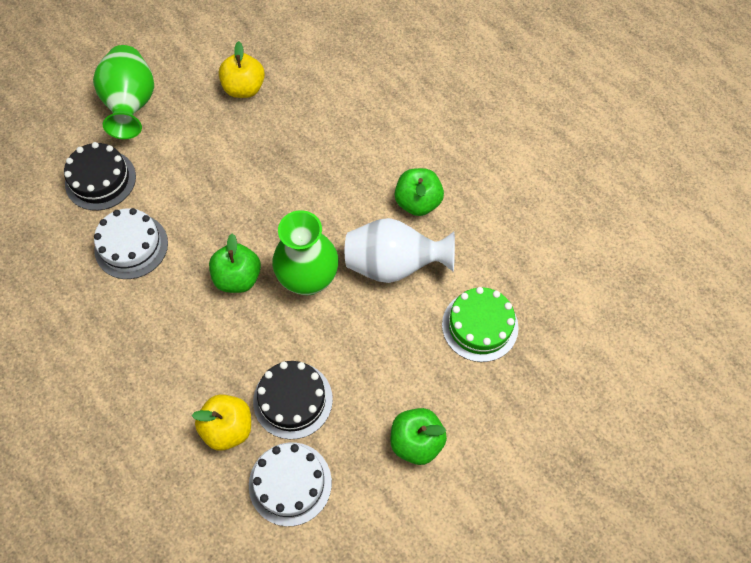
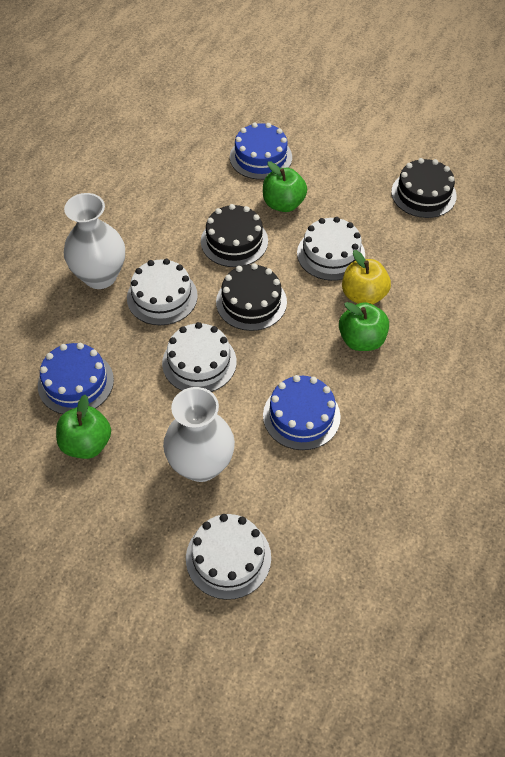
black cake: [64,142,136,211] [253,361,333,439] = 2 -> [201,204,268,267] [216,263,287,331] [391,158,457,218] = 3
blue cake: none = 0 -> [38,343,114,414] [230,122,292,180] [263,375,341,450] = 3
green cake: [442,287,519,362] = 1 -> none = 0
green vase: [93,45,154,139] [272,210,338,295] = 2 -> none = 0
white cake: [94,208,168,279] [249,442,332,526] = 2 -> [127,259,198,325] [162,322,237,392] [186,514,271,600] [297,217,365,281] = 4
white vase: [345,218,455,283] = 1 -> [64,193,125,289] [163,387,235,482] = 2
yellow apple: [192,394,251,451] [219,41,265,98] = 2 -> [342,250,391,305] = 1

